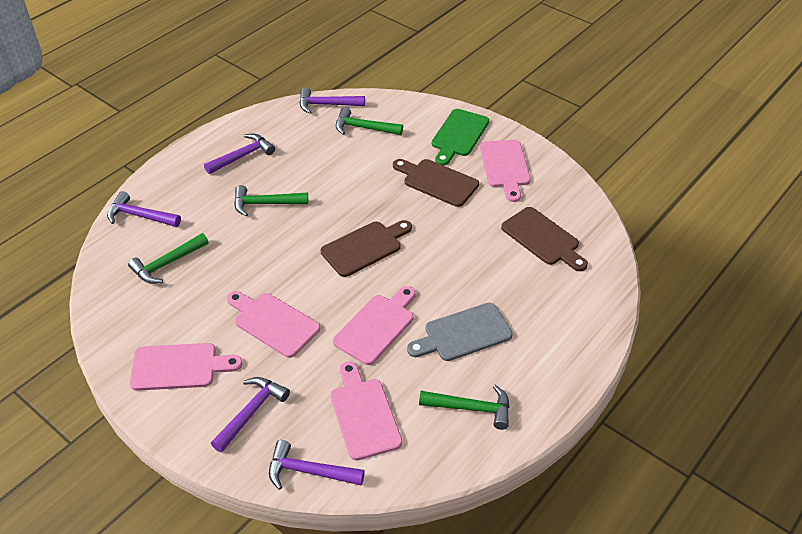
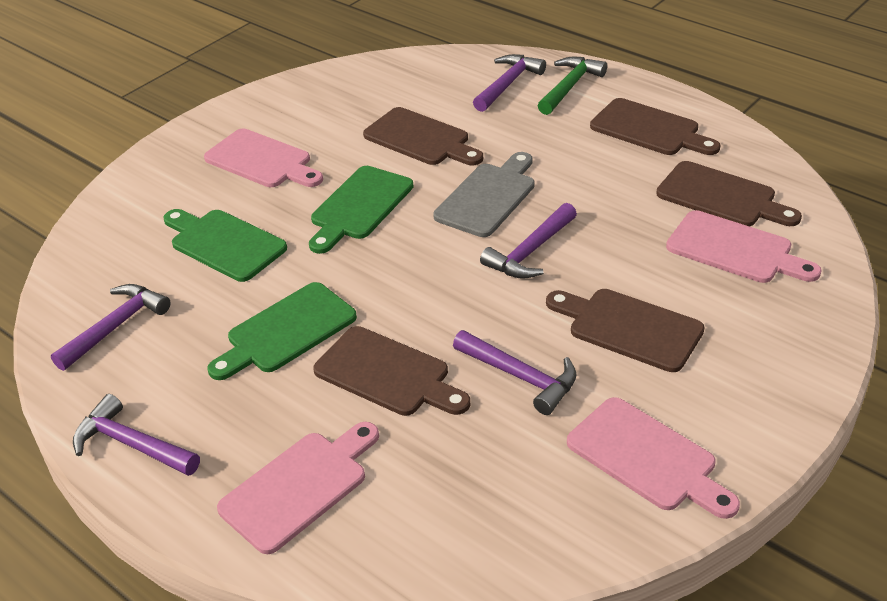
brown cutting board: [321,220,412,277] [393,159,479,207] [501,207,588,271] = 3 -> [313,326,470,416] [363,107,483,165] [546,289,705,372] [590,98,721,155] [656,161,802,226] = 5
green cutting board: [432,109,489,166] = 1 -> [163,209,287,282] [207,282,357,380] [309,166,414,254] = 3
green hammer: [128,233,209,284] [234,185,308,216] [336,107,403,135] [419,385,510,430] = 4 -> [538,57,607,115] = 1
pink cutting board: [130,343,243,391] [227,291,320,358] [331,361,402,460] [333,286,416,365] [480,140,531,202] = 5 -> [204,129,323,187] [217,422,379,554] [567,397,740,519] [666,210,822,283] = 4

